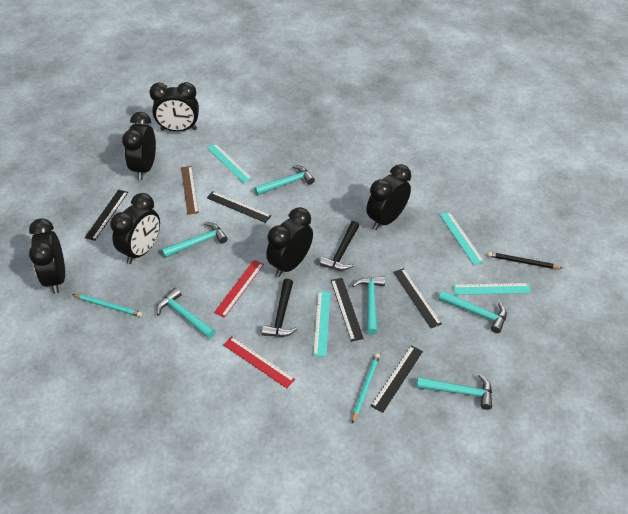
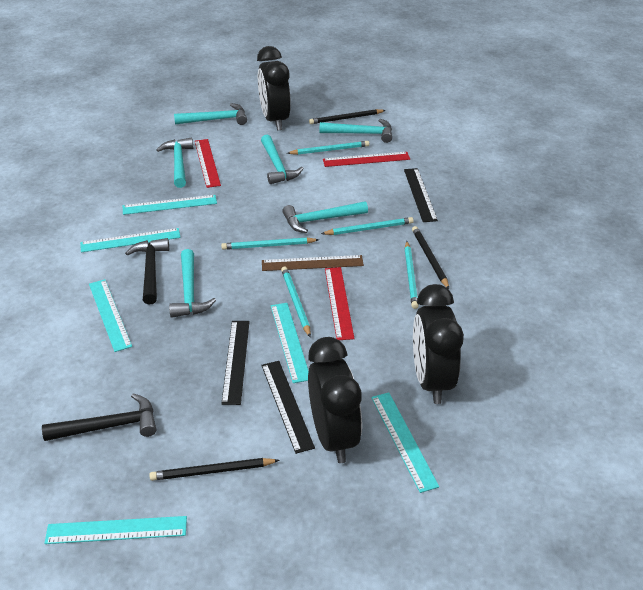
black clock: [29,218,65,294] [110,193,160,264] [122,112,156,180] [149,82,199,132] [266,207,313,277] [366,164,411,230] = 6 -> [257,46,291,130] [308,337,362,463] [413,284,464,404] = 3
black pencil: [488,252,562,269] = 1 -> [149,458,280,481] [309,109,386,124] [412,226,449,289] = 3
black ruler: [85,190,128,241] [207,191,271,223] [331,278,364,342] [371,345,423,413] [393,268,442,328] = 5 -> [221,321,250,405] [261,361,315,454] [404,168,438,222] = 3
red ruler: [214,260,264,318] [223,337,295,388] = 2 -> [195,139,221,188] [323,152,410,167] [325,267,355,340] = 3
turquoise pencil: [72,294,142,317] [352,353,380,423] = 2 -> [221,237,319,250] [281,267,311,337] [287,141,370,155] [321,217,414,235] [405,241,419,309] = 5
turquoise ruler: [207,143,252,183] [313,291,331,357] [440,212,484,265] [453,283,531,295] = 4 -> [44,516,187,544] [80,228,181,252] [89,279,132,352] [123,195,217,215] [271,303,309,383] [371,392,439,493] = 6

